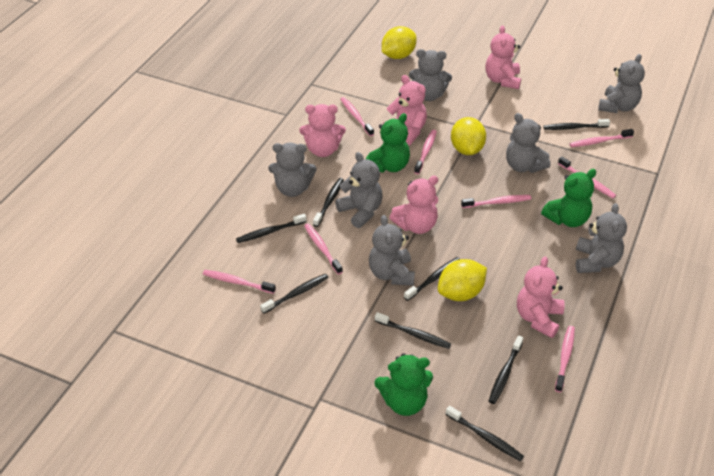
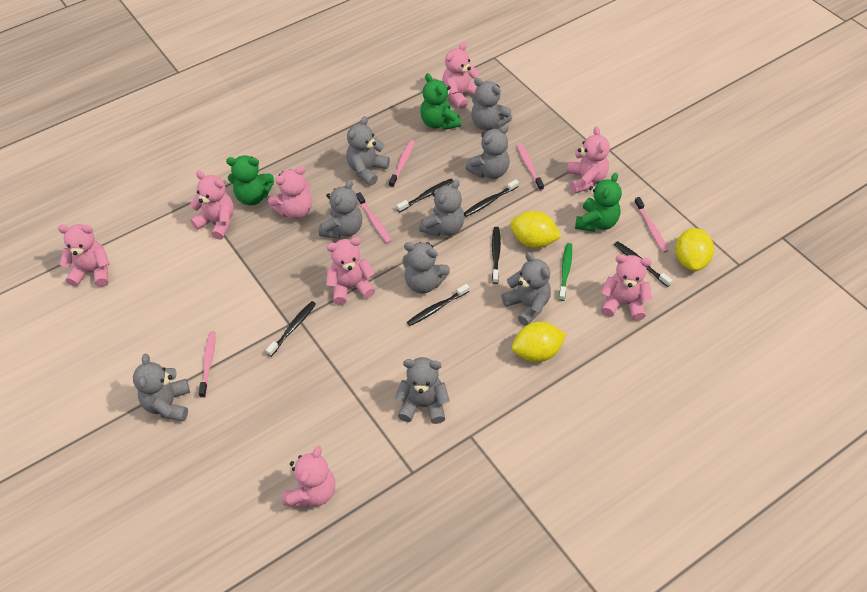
black toothbrush: [236,214,307,243] [260,274,329,313] [313,178,344,227] [375,312,451,349] [404,257,460,301] [446,405,524,461] [489,335,523,404] [543,119,610,130] = 8 -> [266,301,316,357] [397,179,453,212] [407,284,470,326] [464,179,519,217] [492,227,501,284] [614,241,672,287] = 6
green toothbrush: none = 0 -> [559,243,572,301] = 1
grey teddy bear: [268,143,317,197] [335,152,383,228] [369,215,415,286] [409,49,452,101] [506,113,550,173] [576,203,627,273] [598,54,645,113] = 7 -> [133,354,190,421] [319,179,362,239] [346,116,390,186] [395,357,450,424] [403,242,450,294] [419,180,465,237] [466,125,510,179] [471,78,512,130] [501,252,551,326] = 9
pink teddy bear: [300,104,346,157] [383,75,427,146] [390,176,438,234] [485,26,521,89] [517,256,565,338] = 5 -> [58,224,110,287] [190,171,234,240] [268,166,312,219] [283,446,335,508] [326,237,375,305] [442,42,479,109] [567,127,610,193] [601,255,652,321] = 8
pink toothbrush: [203,270,276,294] [304,223,343,274] [340,97,374,136] [414,130,437,174] [461,195,531,208] [555,326,575,392] [558,157,616,198] [570,129,634,147] = 8 -> [198,331,216,398] [356,192,392,243] [389,140,415,188] [516,143,544,191] [634,197,668,253] = 5

